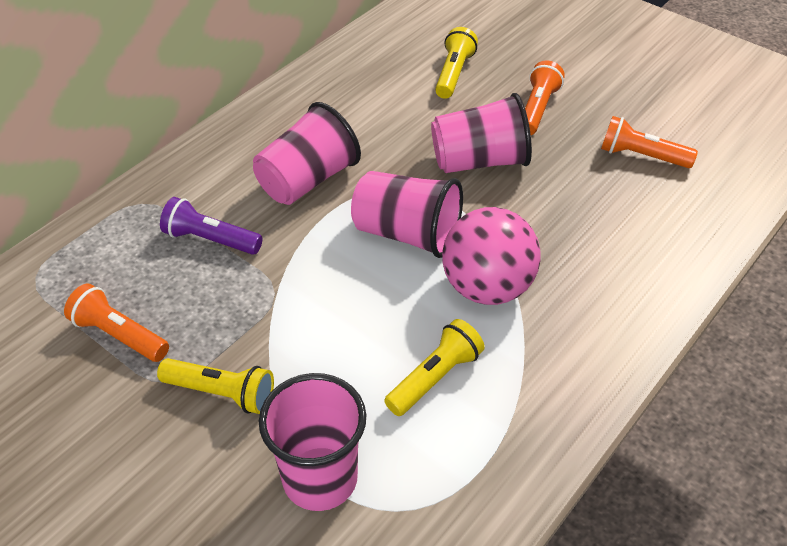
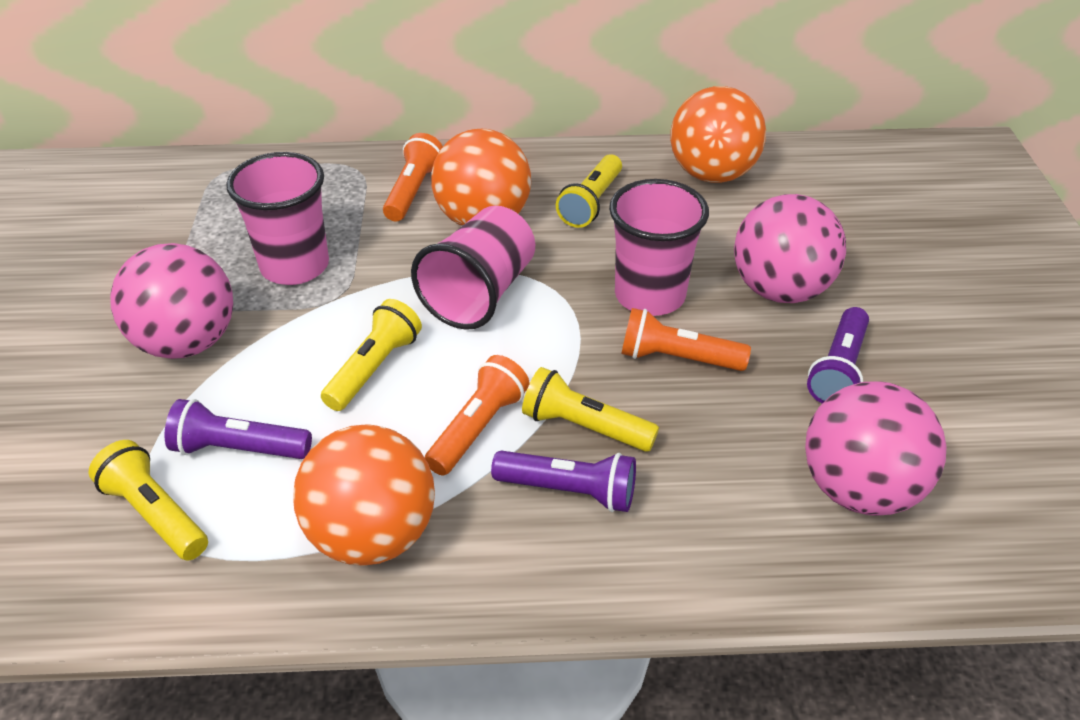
orange ball: none = 0 -> [293,424,435,566] [431,129,531,226] [670,86,766,183] = 3
pink ball: [442,207,541,305] = 1 -> [110,243,233,359] [734,194,846,303] [805,381,947,516] = 3
pink cup: [253,102,361,205] [259,373,366,511] [351,171,463,258] [431,93,532,173] = 4 -> [226,152,329,285] [411,206,535,330] [609,179,709,316] = 3
purple flashlight: [160,197,263,255] = 1 -> [164,399,312,459] [491,451,636,512] [807,307,869,403] = 3
yellow flashlight: [157,358,274,414] [384,319,485,416] [435,27,478,99] = 3 -> [89,440,208,560] [321,299,422,411] [522,367,659,452] [556,154,622,228] = 4

